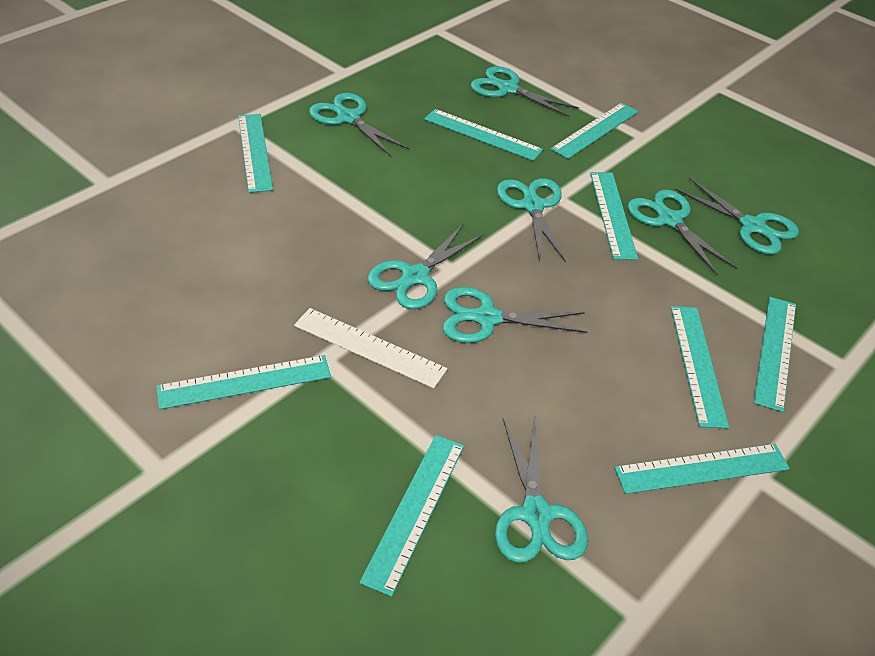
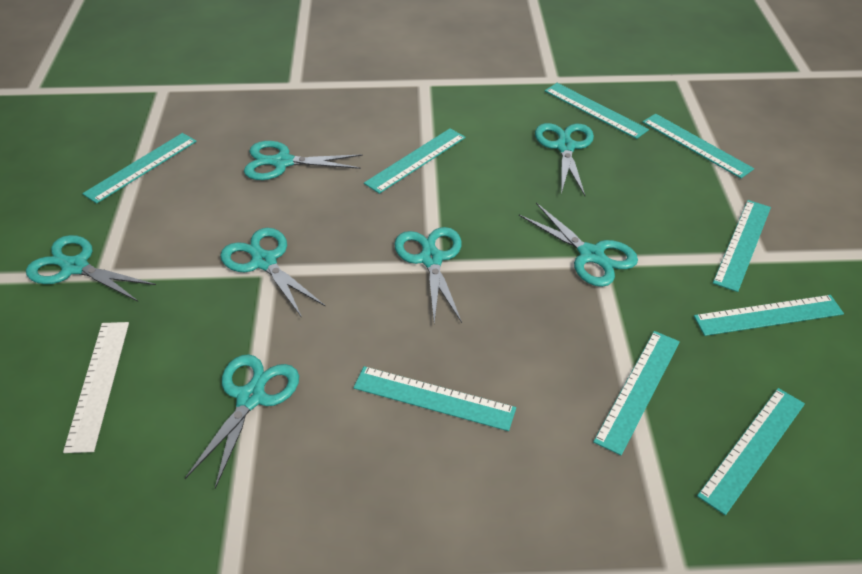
turquoise scissors: [309,93,409,156] [367,224,484,309] [443,287,587,343] [471,66,579,117] [495,417,588,563] [497,178,566,262] [628,190,738,275] [675,178,799,255] = 8 -> [26,235,156,301] [185,354,299,489] [220,228,325,318] [244,141,362,180] [394,227,462,324] [519,203,638,287] [535,123,594,196] = 7

